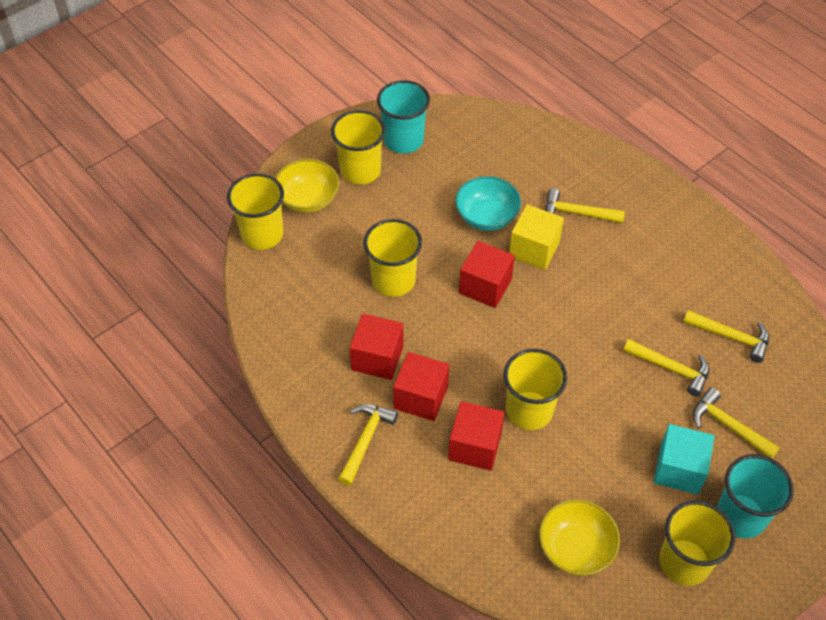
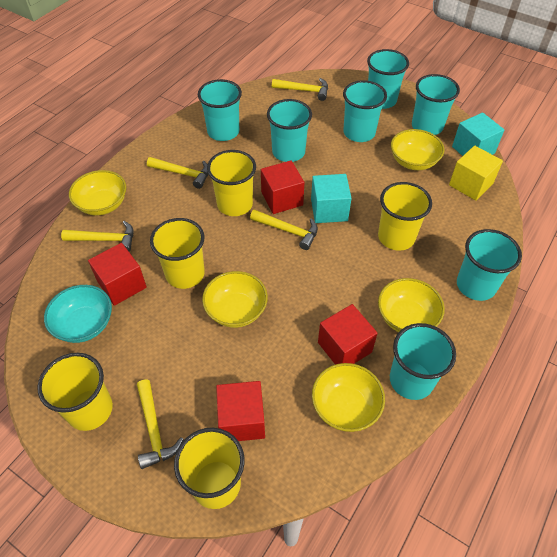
turquoise cube: [654,424,714,495] = 1 -> [311,174,352,223] [452,113,504,156] = 2
turquoise cup: [377,80,430,154] [717,454,794,538] = 2 -> [198,79,242,141] [267,99,312,162] [343,80,387,142] [367,49,409,109] [390,323,456,400] [412,74,460,135] [457,229,522,301] = 7
yellow bowl: [275,159,339,213] [539,500,620,575] = 2 -> [69,170,126,216] [202,271,268,328] [312,363,385,432] [378,278,445,332] [391,129,444,170] = 5

